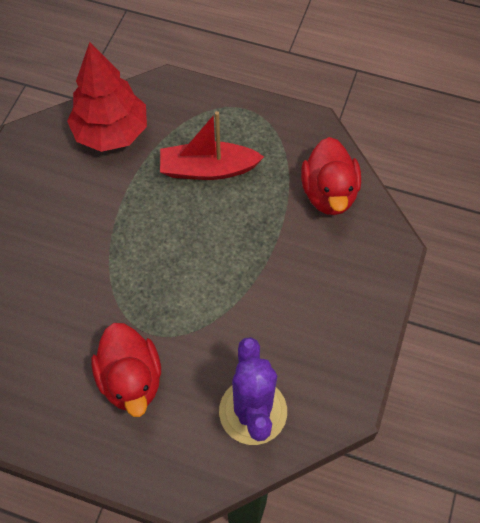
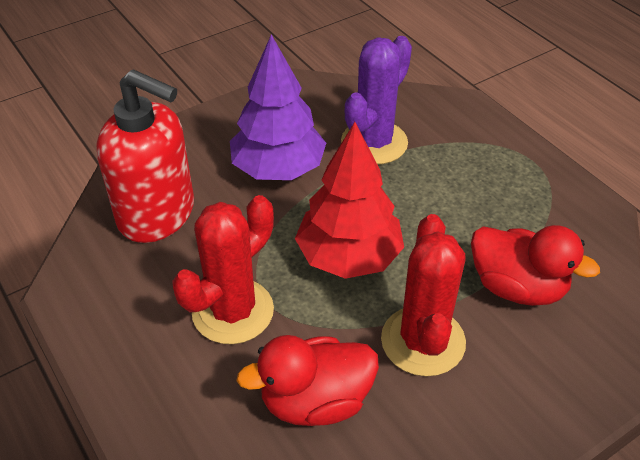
purple tree: none = 0 -> [230,34,326,180] = 1
red boat: [160,111,264,180] = 1 -> none = 0
red cactus: none = 0 -> [172,195,274,344] [381,214,466,376] = 2
red soap dispenser: none = 0 -> [96,69,194,243] = 1

